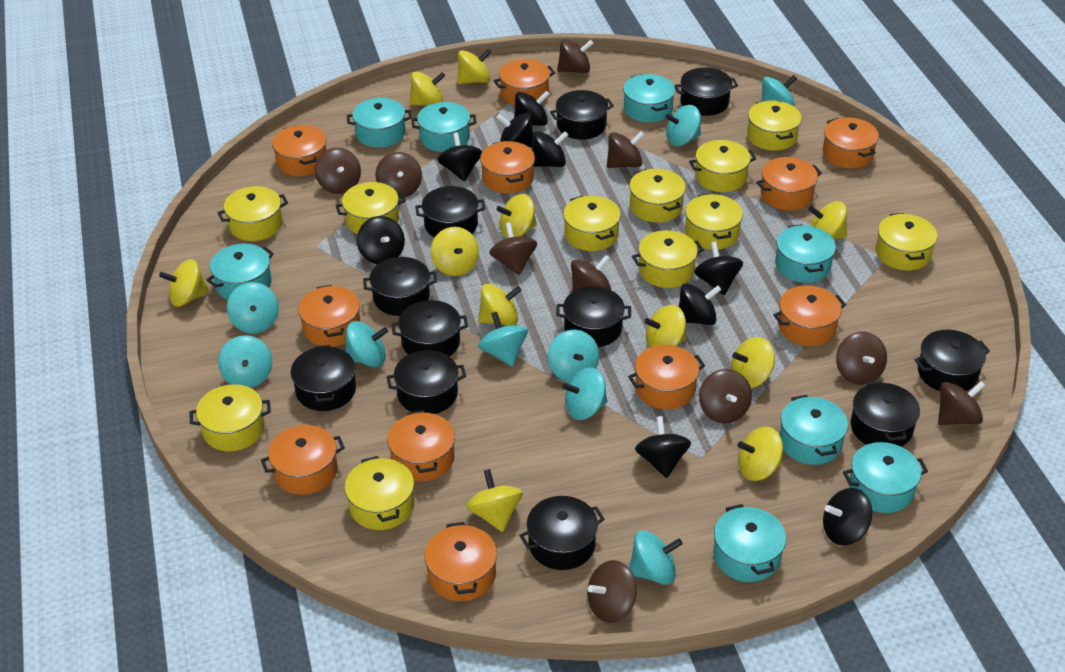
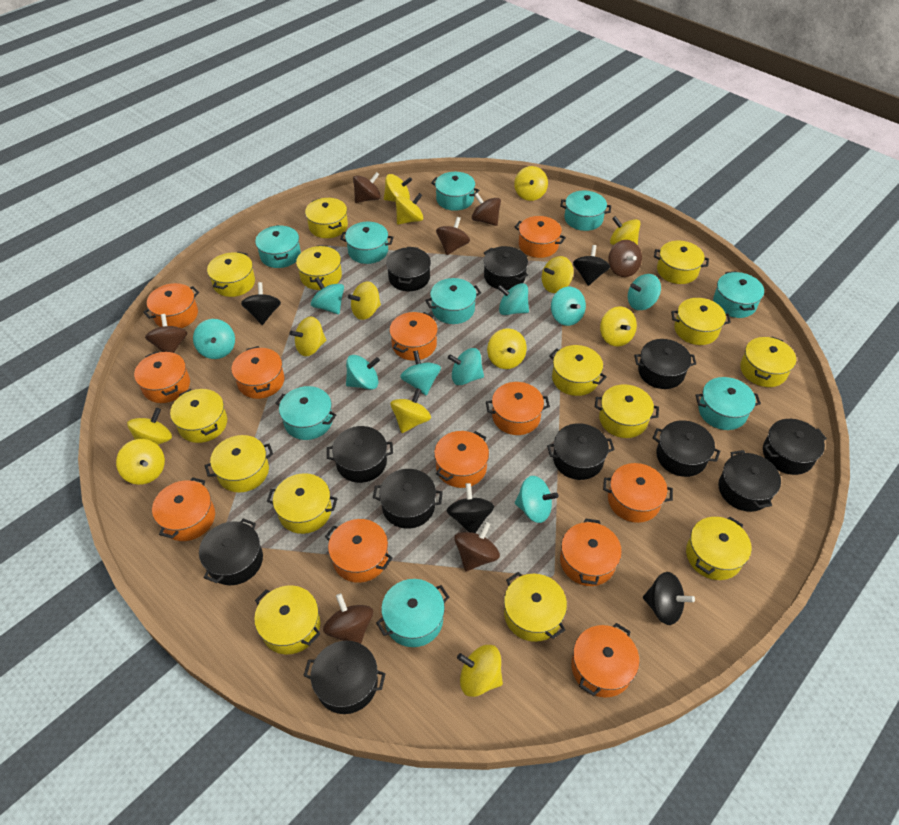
black spinning top: [357,216,405,264] [437,133,482,182] [496,113,533,147] [514,91,550,126] [532,131,568,167] [635,416,691,478] [679,283,721,325] [694,242,743,295] [823,488,872,545] = 9 -> [241,282,281,325] [447,483,494,533] [573,245,610,286] [643,572,695,625] = 4
brown spinning top: [315,148,361,194] [376,152,422,198] [489,223,537,275] [557,39,594,73] [571,255,611,292] [587,560,637,623] [607,131,644,168] [699,369,752,423] [836,332,887,385] [938,381,986,425] = 10 -> [145,314,187,353] [323,593,373,644] [353,172,381,203] [436,217,470,255] [455,522,500,572] [472,193,501,226] [608,240,642,277] = 7
orange pot: [261,425,345,495] [272,125,327,176] [298,285,360,347] [387,410,455,481] [424,522,497,601] [480,141,535,193] [494,59,555,105] [628,345,705,409] [756,157,822,210] [773,285,846,346] [823,117,879,169] = 11 -> [134,352,190,403] [143,283,199,328] [152,477,215,541] [231,346,284,399] [325,519,393,583] [389,312,438,361] [434,431,489,488] [486,382,550,435] [515,216,566,258] [560,518,622,586] [571,623,639,698] [603,463,673,523] = 12
turquoise pot: [206,244,274,300] [347,98,411,148] [411,102,476,152] [623,74,675,123] [713,504,786,582] [775,224,836,283] [780,395,848,465] [843,442,928,513] = 8 -> [255,225,301,268] [276,386,336,440] [340,222,394,264] [376,579,449,647] [425,278,481,324] [431,172,479,211] [560,191,611,231] [695,377,761,430] [713,271,764,318] = 9
yellow pot: [189,384,271,451] [217,186,288,241] [335,182,406,234] [345,456,414,530] [563,195,621,251] [629,169,686,223] [632,230,703,288] [685,194,743,250] [689,140,756,192] [747,100,802,151] [876,213,937,270] = 11 -> [170,389,227,443] [205,435,273,493] [207,252,255,297] [254,585,321,654] [267,473,338,534] [296,246,342,290] [305,198,348,238] [504,572,567,642] [549,345,607,396] [595,384,659,438] [654,241,709,284] [671,298,731,345] [686,517,752,580] [740,336,796,387] = 14
yellow spinning top: [159,259,209,307] [409,72,445,105] [431,227,479,276] [457,49,491,84] [466,469,523,532] [478,284,522,326] [496,194,537,238] [644,305,686,348] [731,337,775,388] [737,427,783,481] [808,201,847,239] = 11 -> [116,439,165,485] [127,408,172,445] [290,317,326,356] [348,281,381,320] [384,174,412,202] [390,388,431,433] [395,193,423,225] [457,645,503,697] [487,328,527,369] [514,166,548,201] [542,256,574,293] [600,306,637,347] [610,216,641,245] = 13

